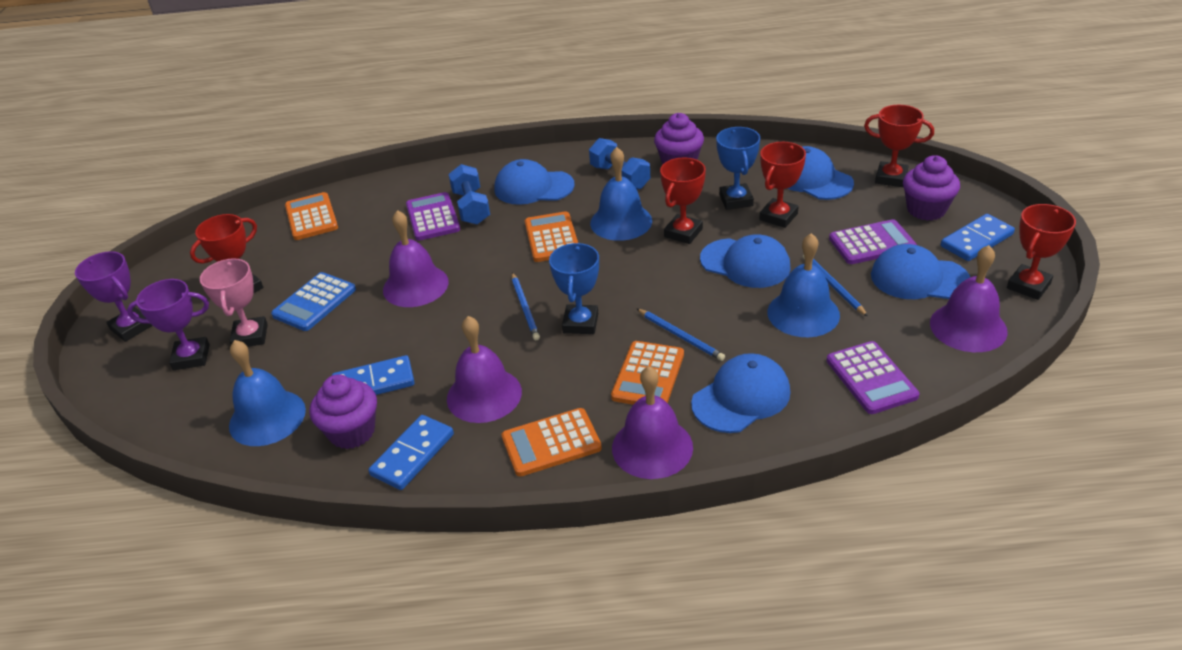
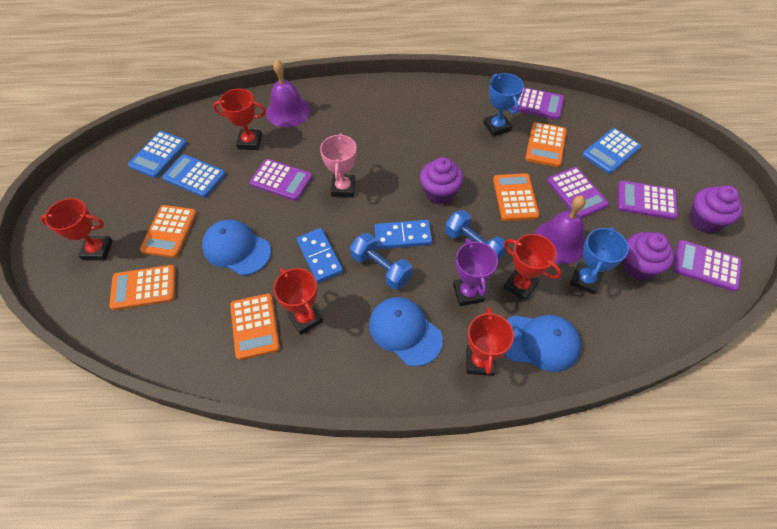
blue bell: [229,340,306,446] [590,147,652,241] [767,233,840,337] = 3 -> none = 0
blue calculator: [271,272,356,331] = 1 -> [128,131,187,178] [162,154,226,198] [582,128,641,174] = 3
blue cap: [495,159,575,205] [691,353,790,433] [700,234,791,288] [787,146,854,200] [871,244,970,299] = 5 -> [202,220,271,276] [369,297,443,367] [505,315,581,372] = 3
blue domino: [332,355,415,395] [368,415,454,490] [941,214,1015,261] = 3 -> [297,228,343,283] [375,220,432,249] = 2
blue pencil: [512,273,540,340] [636,308,725,361] [803,254,868,317] = 3 -> none = 0
orange calculator: [285,192,338,240] [501,408,602,477] [525,211,578,262] [611,341,684,405] = 4 -> [109,265,176,310] [140,205,197,258] [230,293,280,360] [493,173,539,221] [525,122,567,167] = 5
purple bell: [383,210,449,307] [447,316,522,423] [612,366,693,479] [930,245,1008,352] = 4 -> [266,60,311,128] [534,196,586,264] = 2
purple calculator: [406,192,460,241] [826,341,919,414] [829,219,917,264] = 3 -> [250,159,312,201] [511,87,564,120] [547,167,609,218] [618,181,678,220] [673,240,742,292] = 5
purple trophy: [75,251,153,342] [127,279,210,370] = 2 -> [453,238,498,306] = 1

